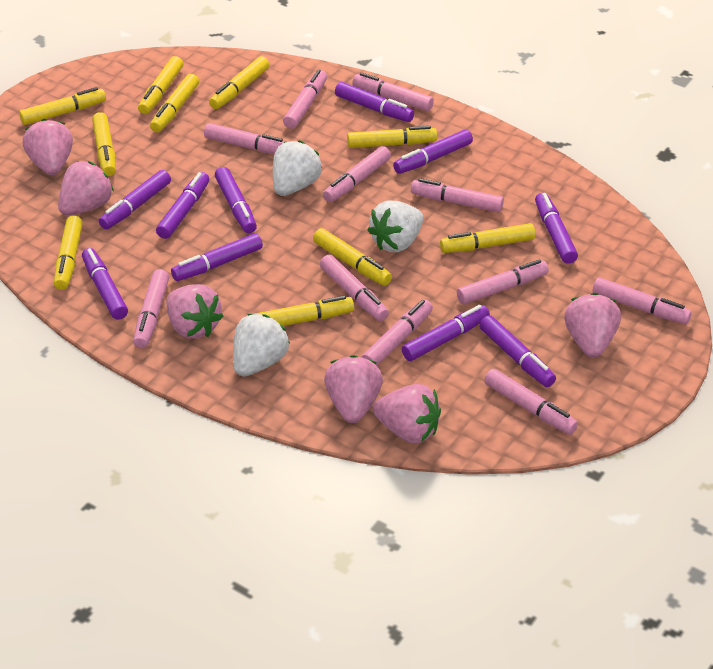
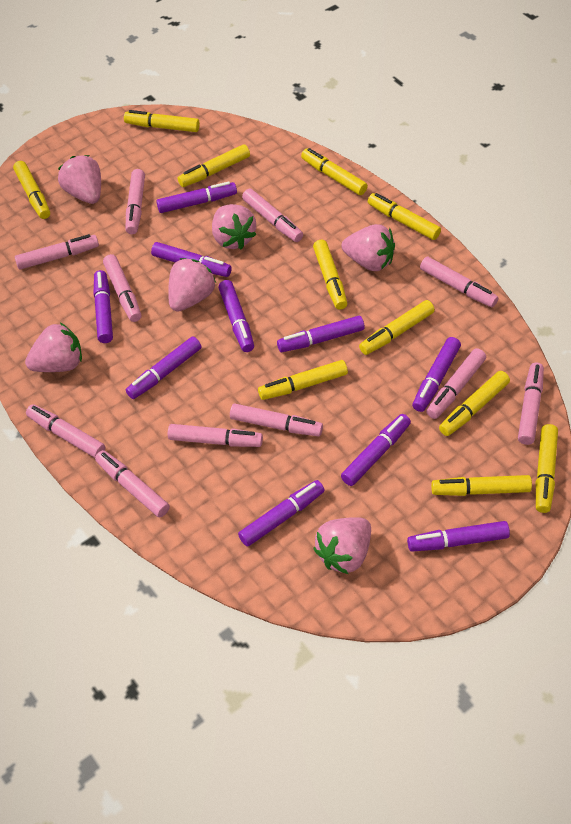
white strawberry: [233,314,290,377] [273,140,322,196] [368,201,423,252] = 3 -> none = 0
yellow marker: [19,87,106,125] [54,215,83,290] [92,112,116,176] [138,56,183,114] [150,74,199,132] [209,56,269,109] [255,296,354,326] [313,228,392,286] [347,126,437,148] [440,223,535,253] = 10 -> [13,161,50,219] [124,110,200,132] [178,144,250,187] [258,360,348,400] [301,148,368,195] [313,240,347,310] [359,300,435,355] [368,193,441,240] [431,475,532,496] [439,371,510,436] [536,424,558,513] = 11

